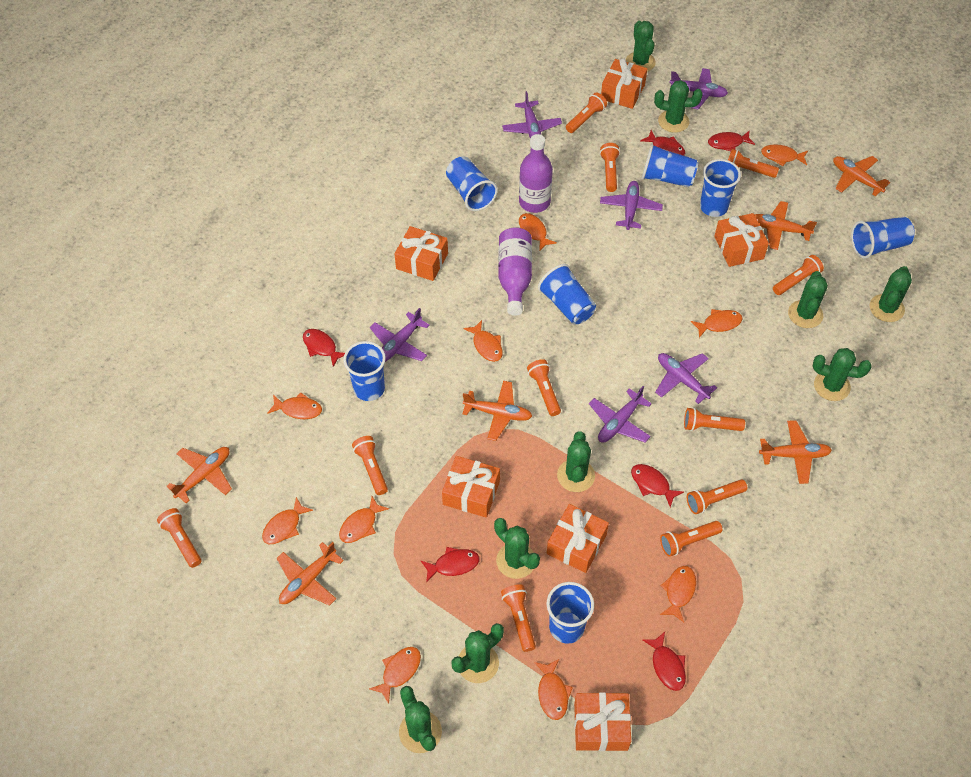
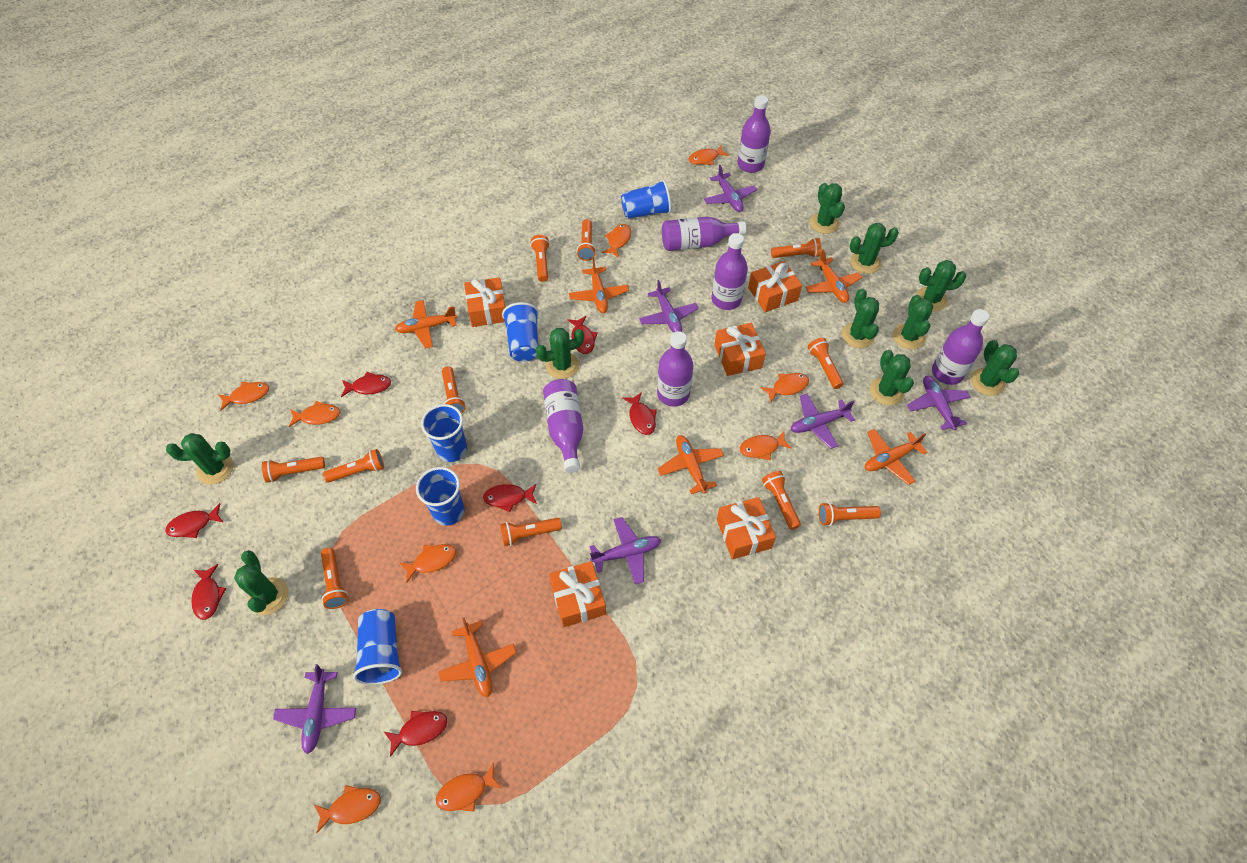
blue cup: [343,341,386,401] [446,156,497,211] [538,264,596,325] [547,582,594,644] [642,144,698,187] [700,159,741,217] [851,217,915,259] = 7 -> [353,609,402,685] [416,467,464,526] [421,404,467,462] [502,302,539,362] [621,180,671,219] = 5
green cactus: [399,686,442,753] [452,623,504,683] [494,518,540,579] [557,431,595,492] [626,21,656,72] [654,80,703,133] [788,271,828,328] [813,348,872,401] [870,266,912,322] = 9 -> [166,433,234,484] [234,550,288,615] [536,328,584,379] [810,183,845,234] [842,289,879,348] [850,223,899,274] [870,350,914,406] [893,295,933,350] [916,260,966,311] [971,340,1019,396] = 10
orange fish: [262,497,313,544] [267,392,322,419] [339,496,389,543] [369,647,421,704] [463,320,503,362] [519,213,557,251] [534,659,573,720] [660,566,696,622] [691,309,743,338] [761,144,808,166] = 10 -> [218,382,269,411] [288,401,340,427] [314,785,381,833] [400,544,456,583] [436,762,502,811] [602,224,631,258] [689,146,729,165] [740,431,792,460] [760,373,809,402] = 9
orange gift: [394,226,448,281] [442,456,500,518] [547,504,609,573] [574,692,631,751] [601,58,647,109] [714,213,769,267] = 6 -> [464,277,506,327] [549,561,606,627] [714,323,766,376] [717,497,776,559] [748,261,802,312] = 5
purple bottle: [498,227,532,316] [519,134,553,213] = 2 -> [543,379,583,473] [657,331,693,407] [662,216,746,251] [711,233,748,310] [738,95,771,173] [932,309,989,385] = 6
red fish: [303,329,345,367] [420,547,479,583] [631,464,684,507] [640,130,685,156] [642,632,686,691] [708,130,755,151] = 6 -> [165,503,224,538] [191,564,226,620] [341,372,391,397] [383,711,447,757] [483,484,537,512] [567,316,598,354] [623,392,657,435] = 7

